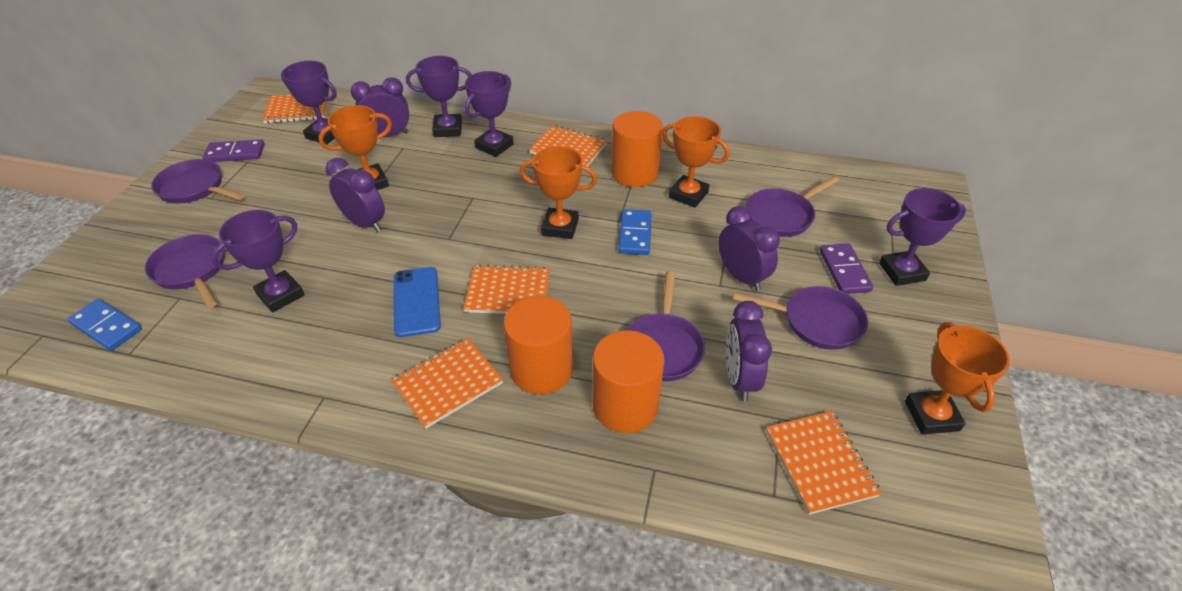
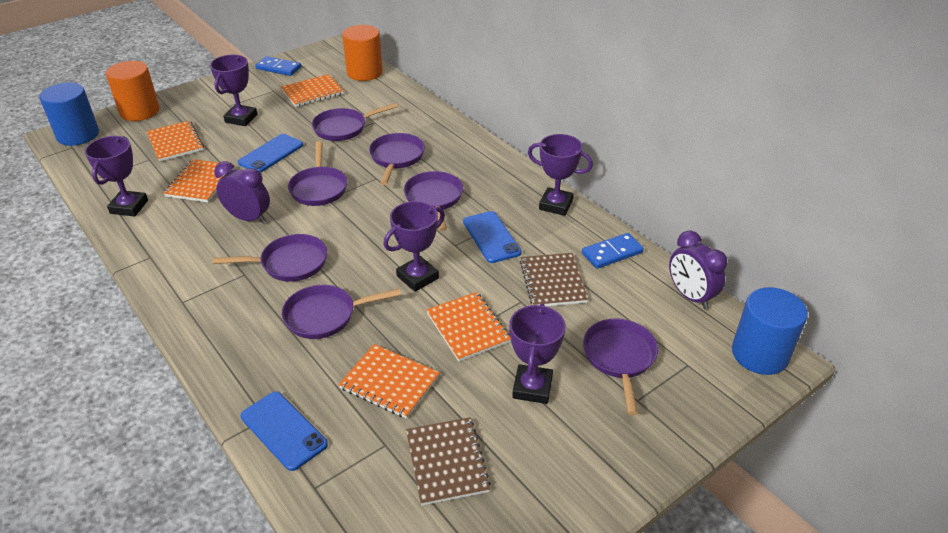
blue cylinder: none = 0 -> [39,82,99,146] [732,287,808,375] = 2
blue phone: [394,267,441,337] = 1 -> [238,134,303,173] [240,391,328,471] [463,211,521,263] = 3
brown notebook: none = 0 -> [406,417,491,506] [520,253,588,306] = 2
orange cylinder: [503,296,573,394] [593,330,665,433] [611,111,663,187] = 3 -> [106,61,160,121] [342,25,383,81] = 2
orange trophy: [318,105,392,190] [520,146,597,239] [662,116,730,208] [905,322,1010,435] = 4 -> none = 0
purple clock: [326,158,385,232] [351,77,409,137] [718,206,780,291] [726,301,772,401] = 4 -> [214,161,270,224] [669,230,727,309] = 2
purple domino: [203,139,265,162] [820,243,873,294] = 2 -> none = 0
purple pan: [145,234,225,308] [151,159,244,204] [626,271,705,381] [732,286,868,350] [746,176,839,237] = 5 -> [213,234,327,282] [282,285,401,339] [288,141,347,206] [312,103,398,141] [369,133,425,185] [404,171,463,231] [583,318,658,415] = 7

